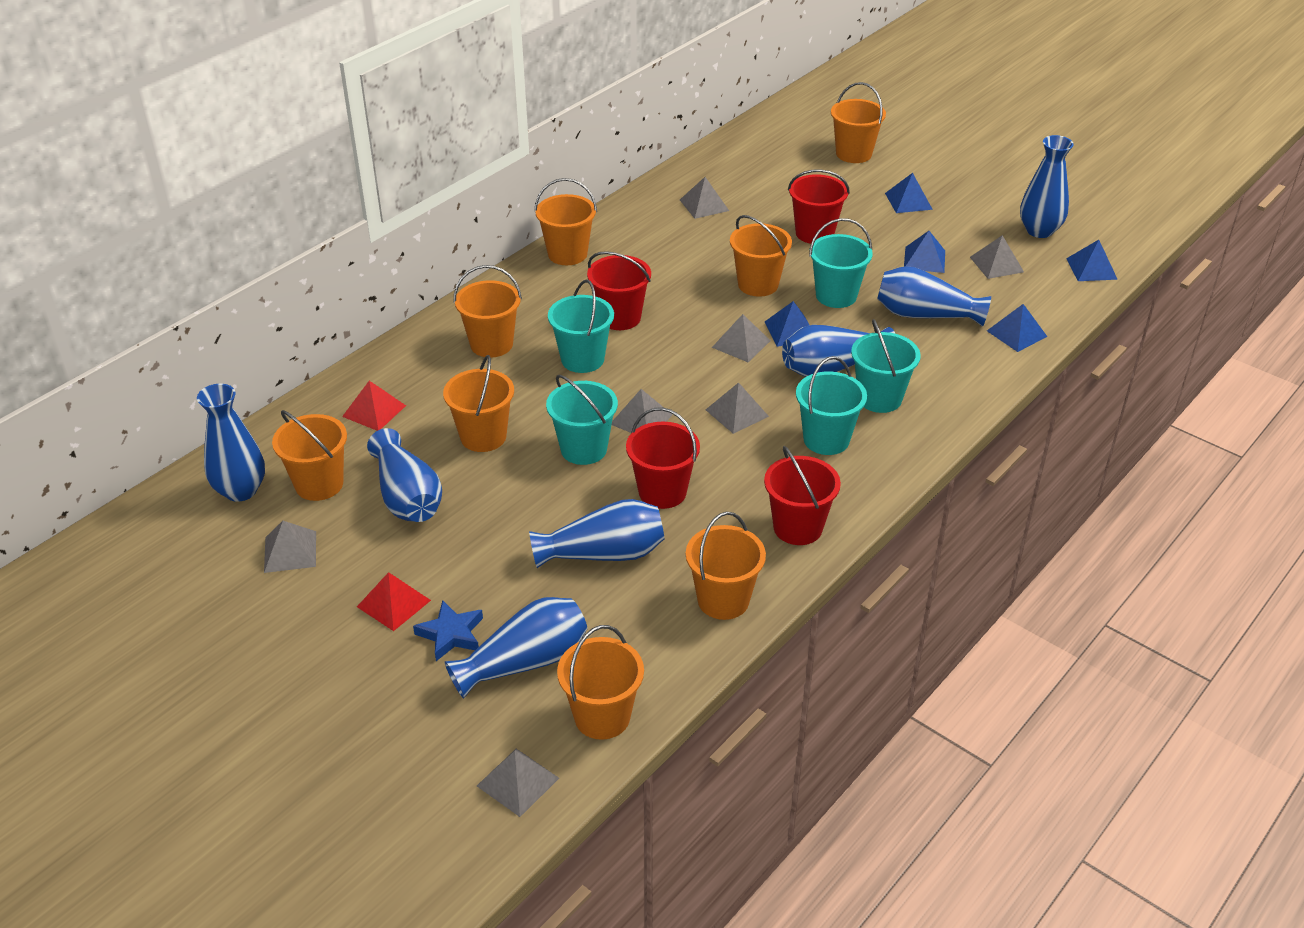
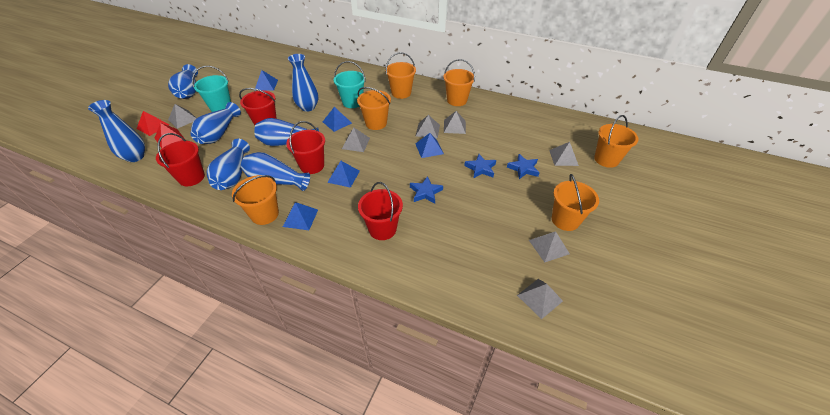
blue star: [413,600,483,661] = 1 -> [410,176,443,204] [464,154,496,179] [507,154,540,179] = 3
orange bucket: [272,410,347,501] [443,355,514,452] [454,265,522,358] [534,178,597,265] [557,625,644,740] [686,512,766,620] [730,215,792,297] [831,82,886,163] = 8 -> [232,175,279,225] [357,87,391,130] [385,52,416,99] [443,59,475,106] [552,174,599,231] [594,115,638,168] = 6
turquoise bucket: [546,375,618,465] [548,280,614,373] [796,356,867,455] [809,218,873,308] [851,319,921,413] = 5 -> [192,66,231,112] [334,61,366,108] = 2

